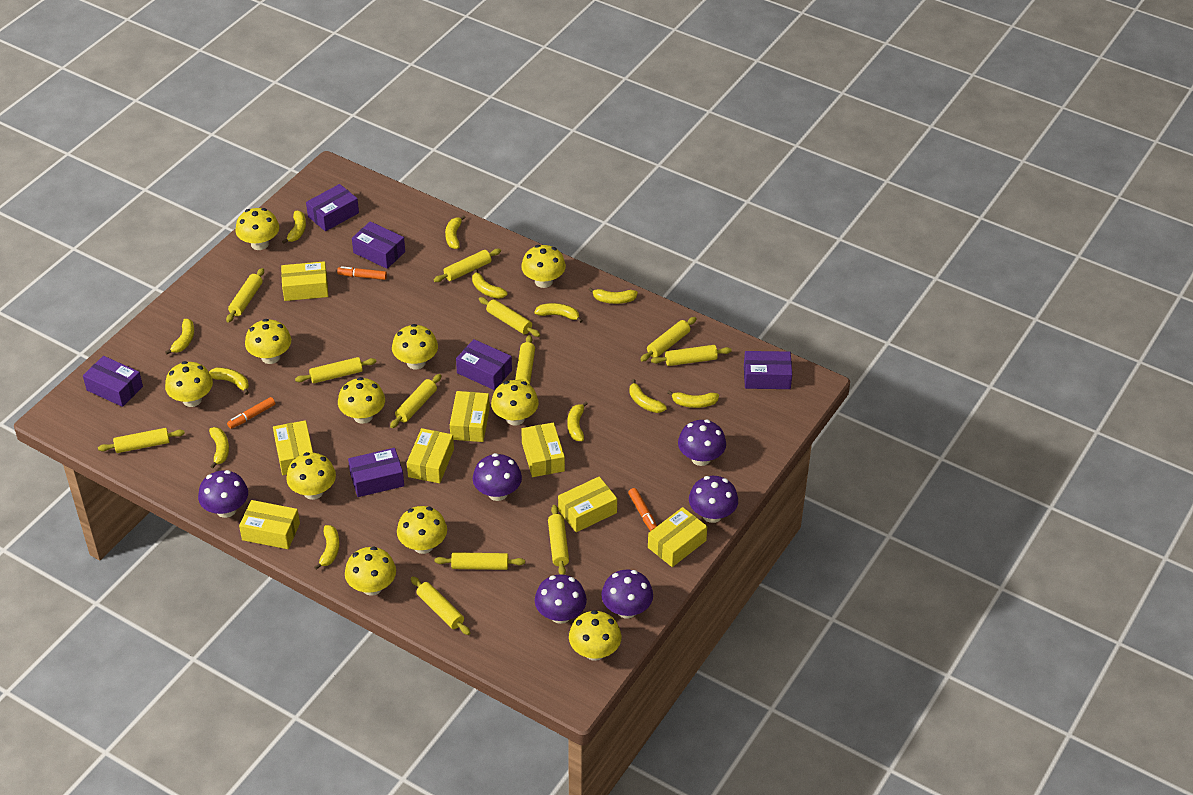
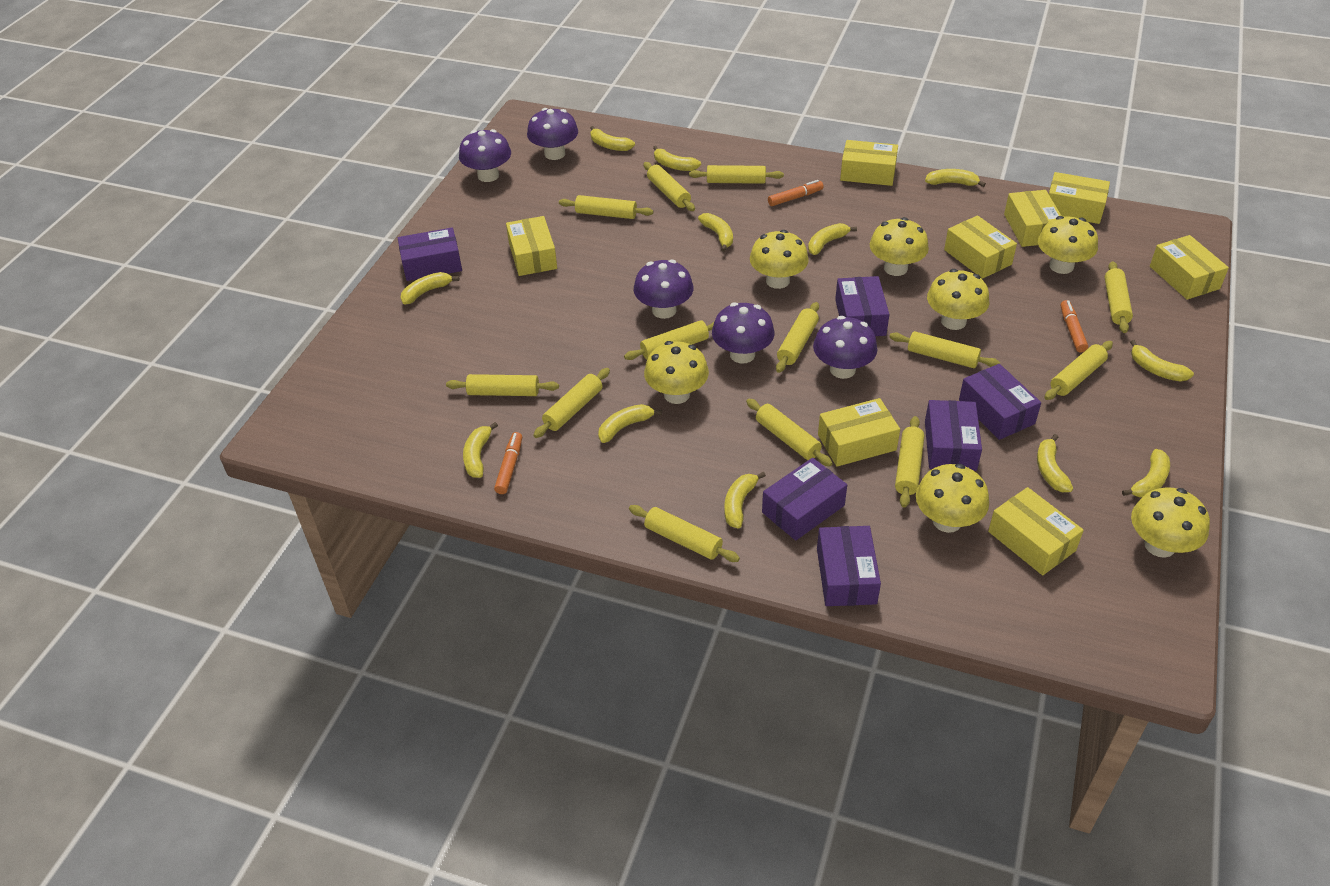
purple mushroom: [198,470,248,518] [473,453,522,501] [535,574,587,624] [601,569,653,618] [678,419,726,466] [689,476,738,523] = 6 -> [459,129,511,182] [527,108,578,160] [634,259,694,319] [712,302,774,363] [813,316,878,379] = 5
yellow mushroom: [165,361,213,407] [235,208,279,250] [245,319,291,364] [286,452,336,500] [338,377,385,424] [345,546,396,596] [392,324,438,369] [397,506,447,554] [491,380,539,426] [521,245,566,288] [569,610,622,661] = 11 -> [644,341,709,404] [750,230,809,289] [870,217,929,276] [916,464,989,533] [927,269,989,330] [1038,216,1098,274] [1131,487,1210,558] = 7
yellow rolling pin: [98,428,185,453] [226,268,264,323] [295,357,376,383] [390,374,442,428] [411,576,470,635] [434,249,501,282] [435,552,525,570] [479,297,540,337] [515,335,535,385] [548,505,569,575] [640,317,697,362] [651,345,732,366] = 12 -> [446,374,559,396] [533,368,610,438] [559,195,653,219] [624,320,715,360] [629,505,740,562] [643,162,695,211] [689,165,784,184] [746,398,833,467] [776,302,819,373] [889,331,1000,368] [895,416,924,508] [1044,341,1113,400] [1104,261,1133,333] = 13

